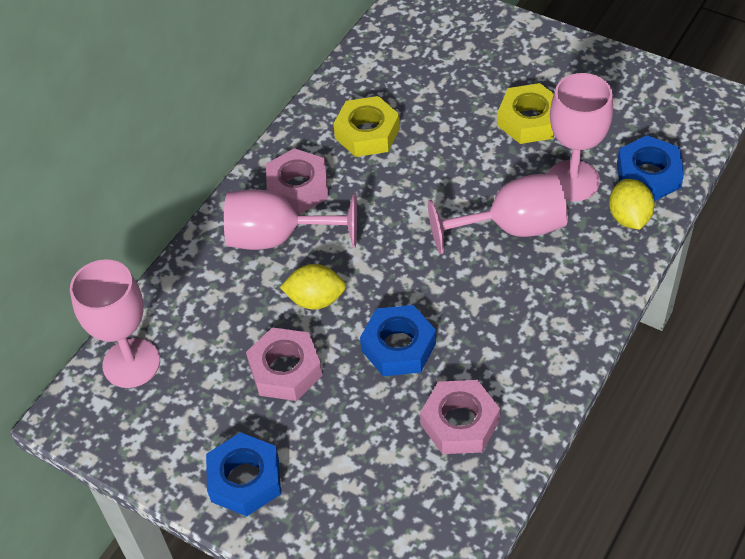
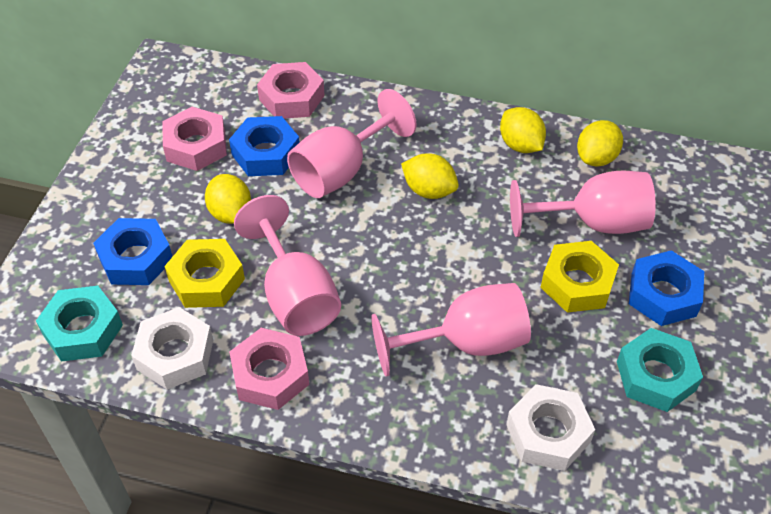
turquoise nut: none = 0 -> [36,286,123,362] [617,328,703,412] = 2
white nut: none = 0 -> [131,307,213,389] [506,384,595,471] = 2
yellow lemon: [280,264,346,310] [609,179,655,229] = 2 -> [205,174,251,224] [401,153,459,199] [500,107,546,153] [577,120,623,166] = 4

